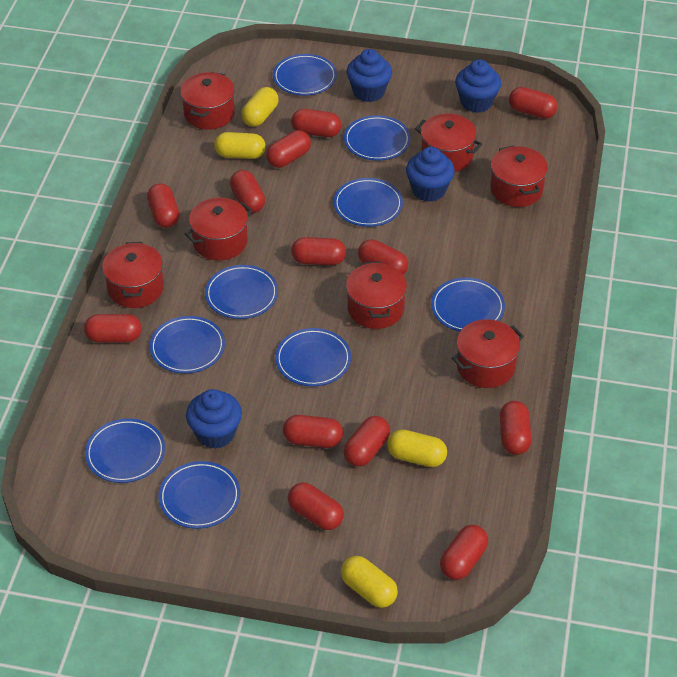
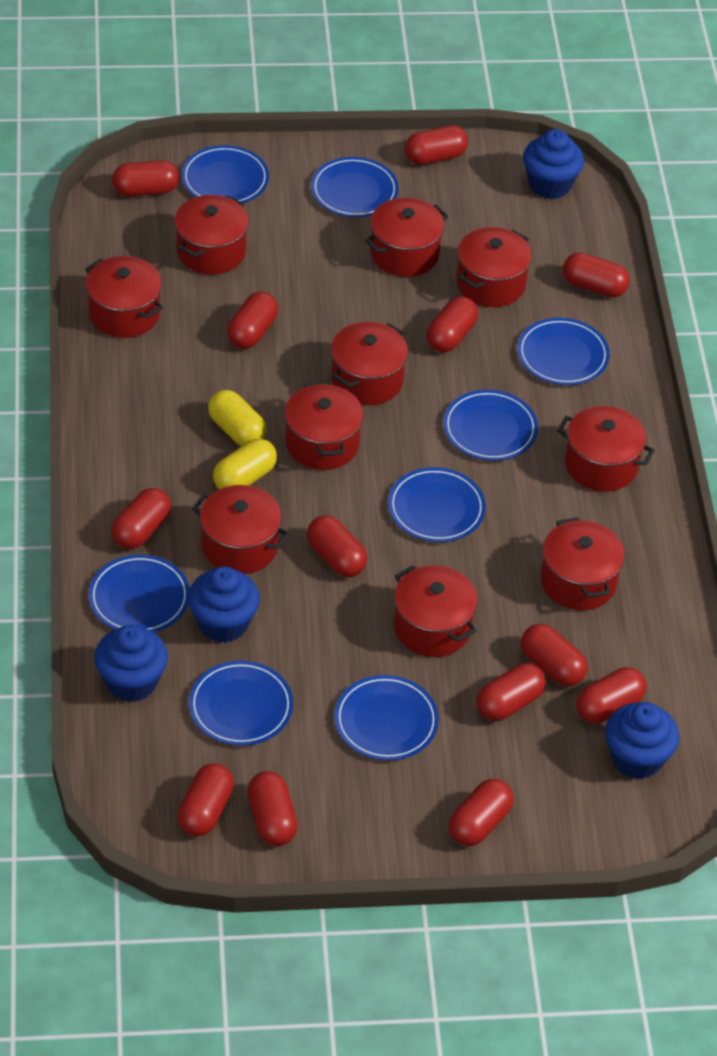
blue plate: [85,418,165,483] [149,316,225,374] [158,461,240,529] [205,265,278,319] [273,54,337,96] [275,328,351,386] [334,178,403,227] [344,115,411,161] [431,277,505,332] = 9 -> [89,554,190,632] [181,145,269,203] [189,661,293,746] [311,157,399,217] [334,675,439,761] [388,467,486,542] [443,390,538,461] [517,318,610,385] = 8
red pot: [102,242,164,308] [180,72,235,130] [185,198,252,260] [346,261,407,329] [415,113,482,172] [452,319,524,388] [490,146,548,207] = 7 -> [85,256,163,338] [174,195,249,274] [192,485,290,574] [284,382,364,470] [331,322,408,405] [365,197,449,277] [394,565,478,657] [457,227,532,307] [541,517,625,610] [557,406,655,492] = 10
yellow capsule: [214,132,266,159] [241,87,279,127] [341,556,398,608] [387,429,447,467] = 4 -> [208,390,267,446] [213,438,277,489] = 2

